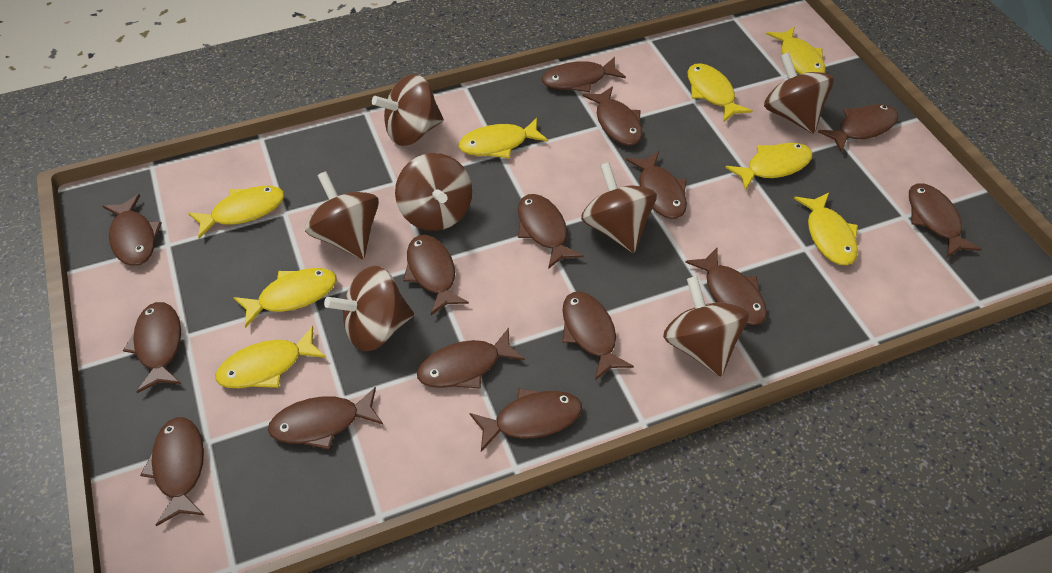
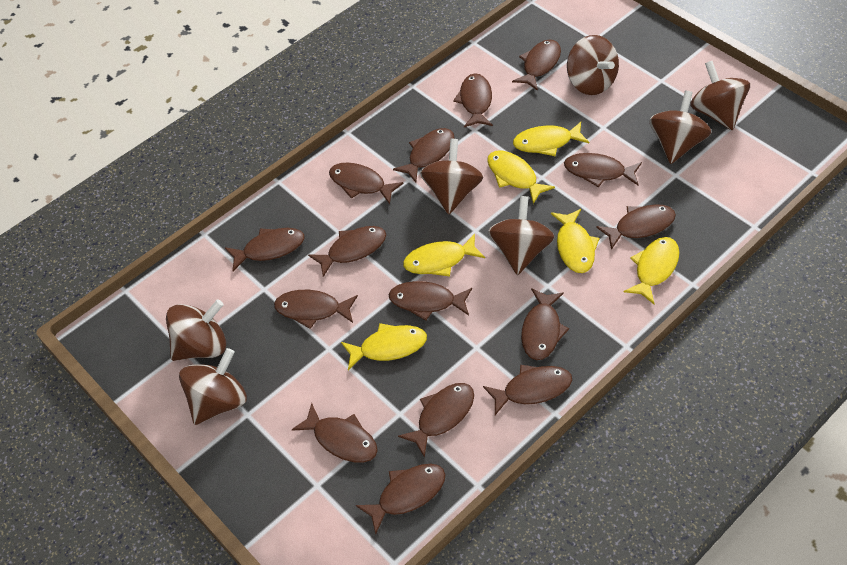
yellow fish: [188,186,284,239] [215,326,326,388] [233,268,337,328] [459,118,548,158] [687,63,753,121] [725,143,813,191] [766,27,826,74] [794,192,858,265] = 8 -> [341,323,427,370] [403,234,485,277] [487,151,555,204] [513,122,589,156] [551,209,600,273] [624,237,679,304] = 6

